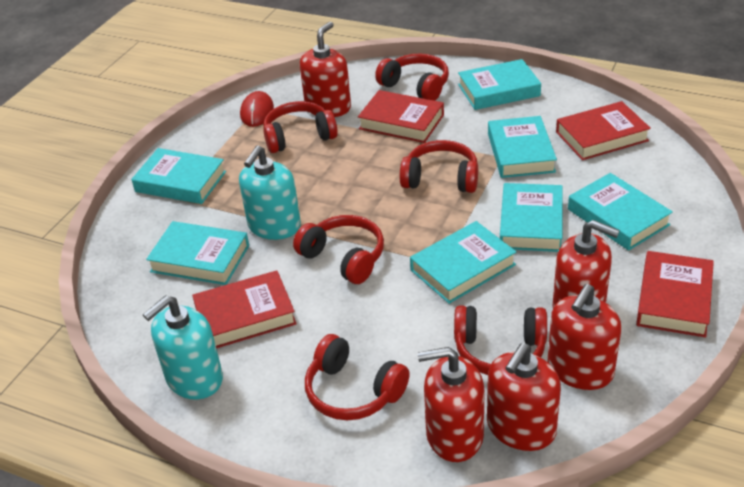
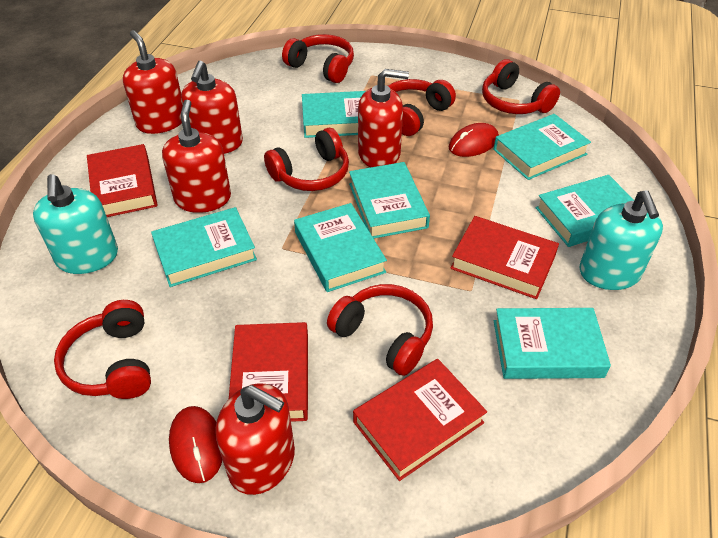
red mouse: [240,91,274,127] = 1 -> [169,406,222,483] [449,123,499,157] = 2

